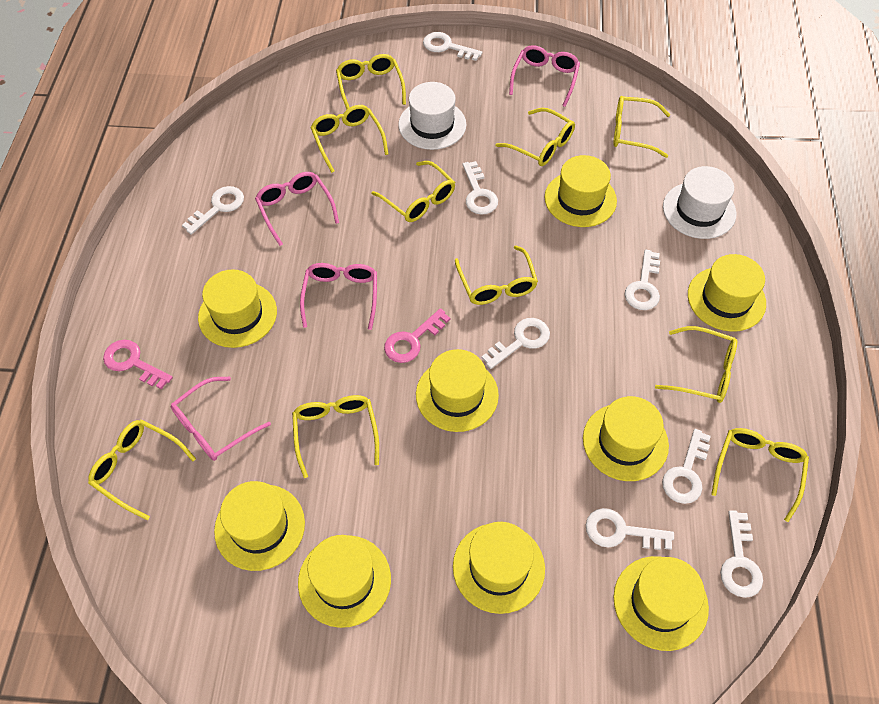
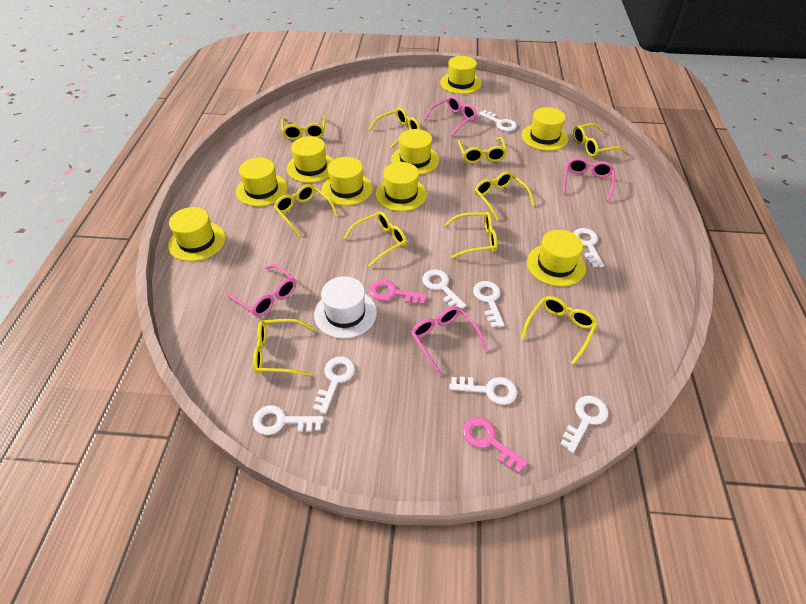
white hat: [398,82,466,150] [663,166,736,239] = 2 -> [314,276,377,339] = 1

